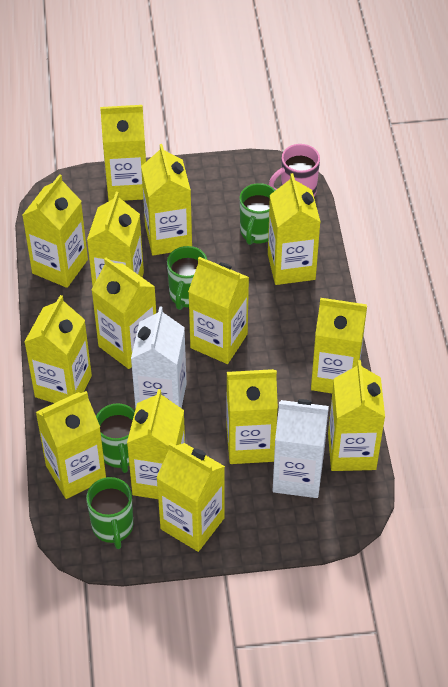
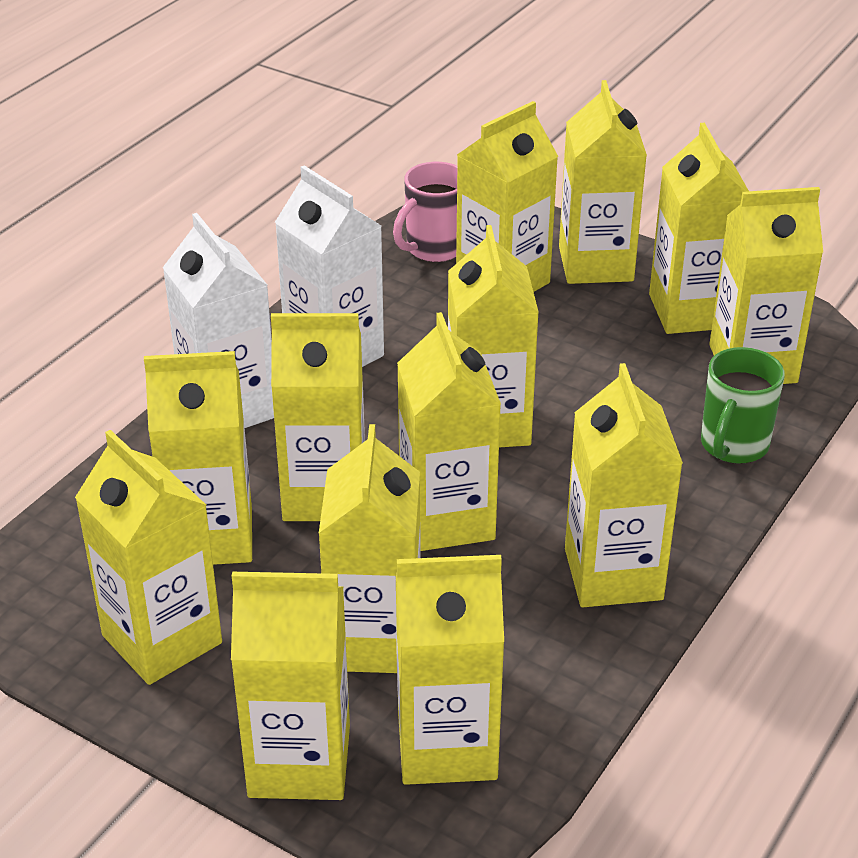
green mug: [86,477,133,549] [96,403,135,473] [167,246,207,310] [240,183,276,245] = 4 -> [701,347,785,464] = 1
yellow carton: [22,174,88,288] [24,295,92,403] [36,391,106,499] [87,192,144,286] [91,258,156,369] [100,105,146,201] [127,389,185,499] [141,144,192,255] [156,442,225,552] [188,257,249,364] [227,369,278,464] [268,173,321,285] [311,298,367,393] [328,360,385,471] = 14 -> [75,430,222,685] [144,351,252,565] [231,572,350,800] [271,313,365,521] [319,424,421,673] [395,555,504,785] [397,312,501,551] [448,225,539,447] [456,101,558,292] [559,80,647,284] [565,363,683,607] [649,123,749,334] [709,187,823,384] = 13

